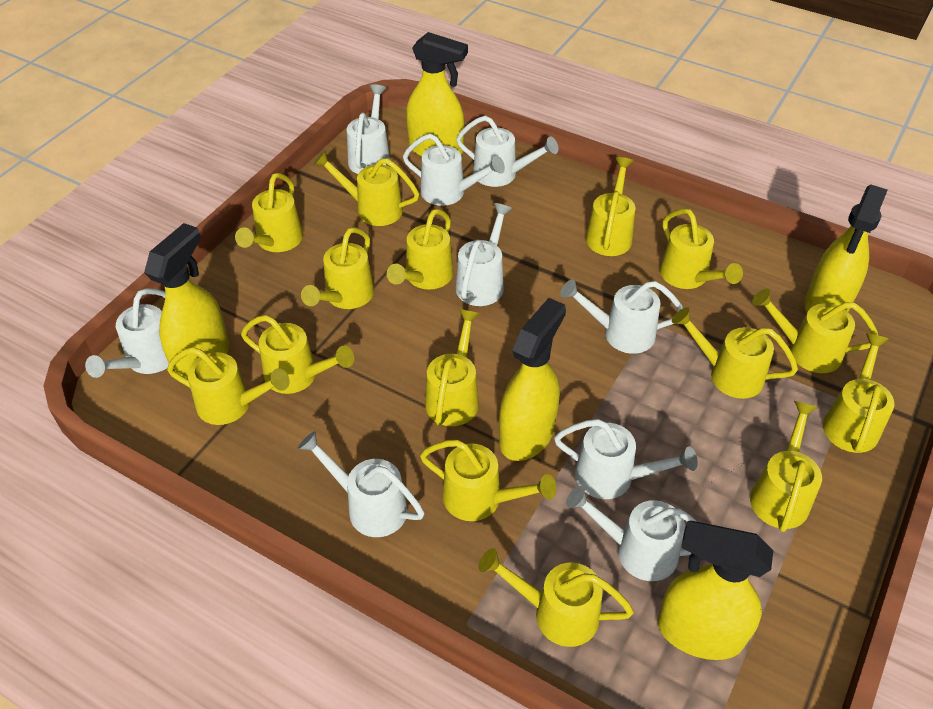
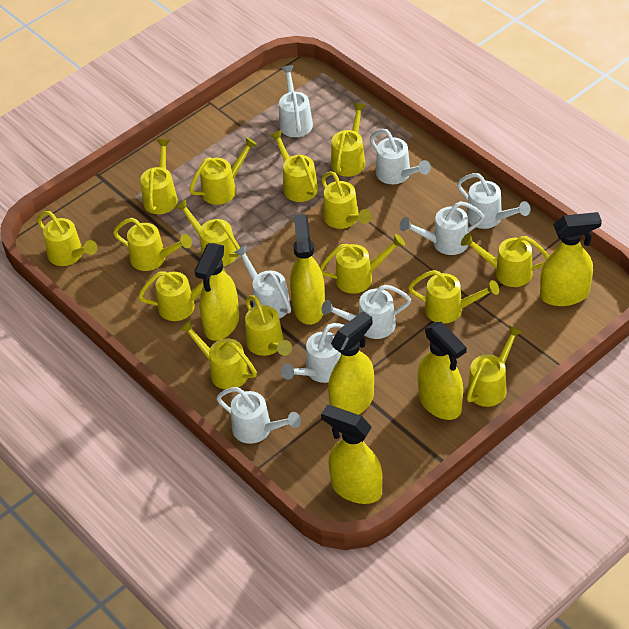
white watering can: [85,288,169,378] [298,431,425,537] [347,84,390,174] [403,134,505,206] [456,116,559,187] [456,203,513,306] [554,419,698,499] [560,279,683,354] [566,486,697,581] = 9 -> [216,387,301,444] [234,245,291,319] [279,65,313,137] [281,323,344,383] [321,285,411,339] [370,129,431,184] [400,201,485,255] [457,173,530,229] = 8
yellow spray bottle: [144,223,229,379] [406,32,468,157] [499,298,566,461] [658,521,773,660] [804,185,887,313] = 5 -> [194,243,239,341] [290,214,325,325] [321,405,382,504] [328,311,374,415] [417,322,467,420] [540,212,602,306] = 6

